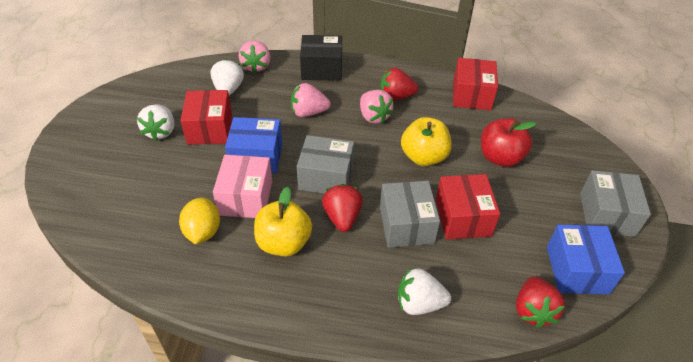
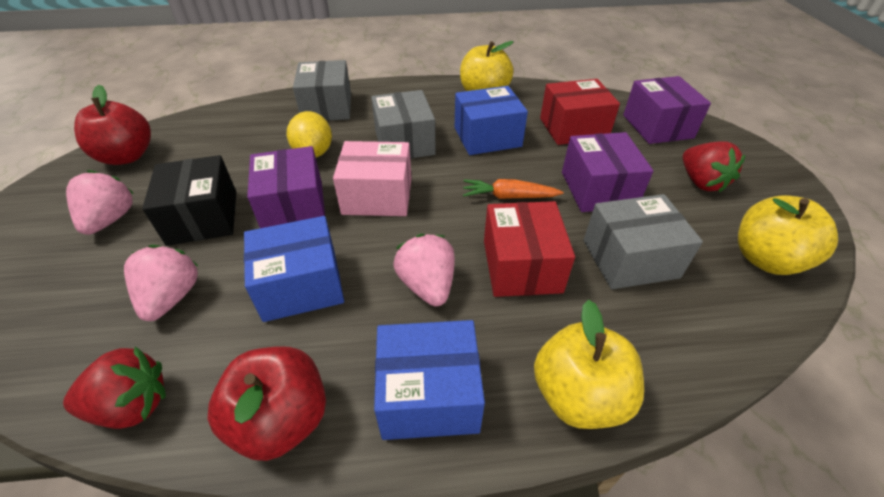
blue box: [225,117,282,173] [547,224,625,295] = 2 -> [244,216,344,322] [374,320,485,440] [455,86,528,155] = 3
orange carrot: none = 0 -> [463,179,563,199] = 1
purple box: none = 0 -> [247,146,325,228] [562,132,653,212] [623,76,711,144] = 3
red apple: [481,118,537,167] = 1 -> [74,85,151,165] [207,347,326,461] = 2
red box: [180,90,232,145] [436,174,500,240] [453,58,498,111] = 3 -> [484,201,575,297] [540,79,620,145] = 2
red strawberry: [322,184,363,232] [380,68,418,101] [516,276,565,328] = 3 -> [63,346,166,429] [683,141,745,193] = 2
white strawberry: [137,104,174,141] [210,59,244,96] [398,268,451,315] = 3 -> none = 0
yellow apple: [254,187,312,257] [401,117,452,166] = 2 -> [460,41,514,91] [534,300,644,429] [738,195,838,275] = 3

